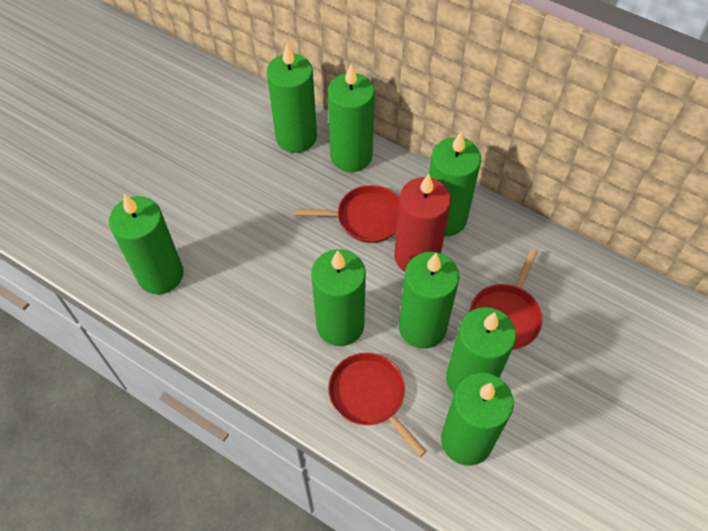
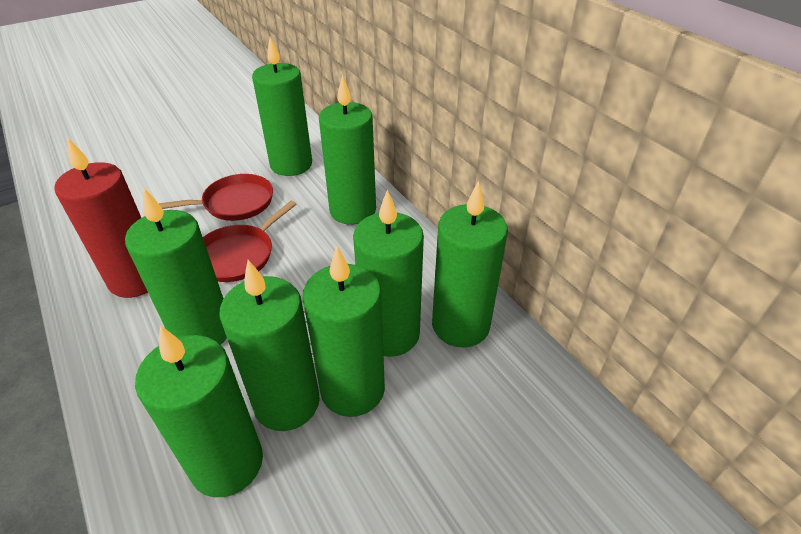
red pan: [295,185,399,243] [328,353,427,457] [470,249,543,350] = 3 -> [158,174,273,221] [203,201,296,282] = 2

